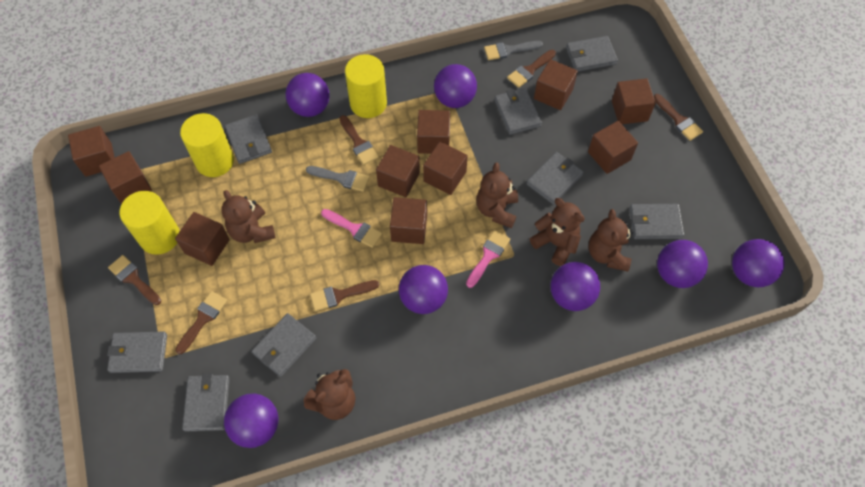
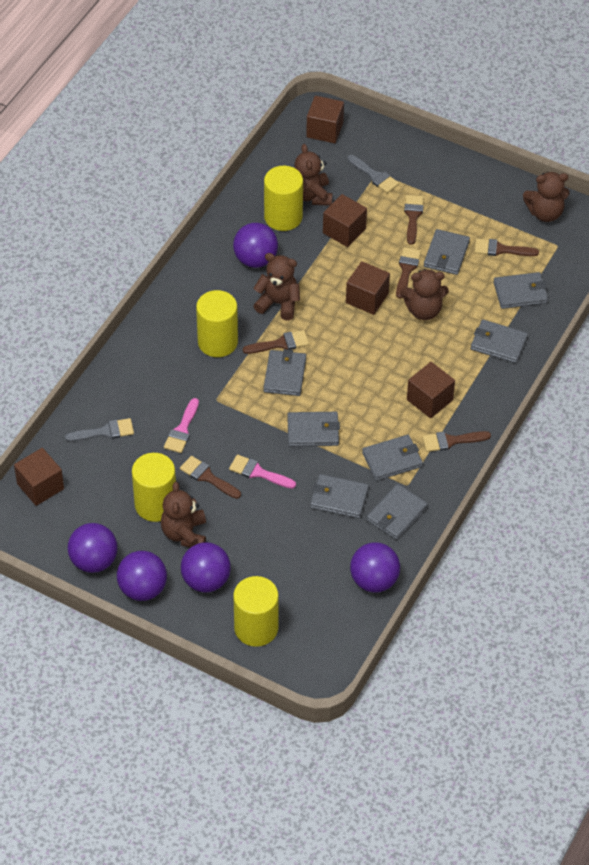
brown cube: [68,126,115,177] [99,151,152,204] [175,212,230,266] [376,145,420,197] [390,197,427,244] [417,110,450,154] [423,142,468,195] [534,59,578,110] [588,121,638,174] [612,78,656,124] = 10 -> [14,448,64,506] [306,96,344,143] [323,194,367,247] [346,261,390,315] [407,362,455,418] = 5
purple ball: [224,394,278,448] [285,73,329,117] [399,265,448,314] [434,64,477,108] [550,262,600,311] [657,240,708,288] [732,239,785,287] = 7 -> [68,523,118,573] [117,551,167,601] [181,542,231,592] [233,223,278,268] [350,542,400,592] = 5
yellow cylinder: [119,191,180,255] [180,113,234,177] [345,54,387,118] = 3 -> [132,453,176,522] [196,290,238,357] [233,576,279,647] [264,166,303,231] = 4

